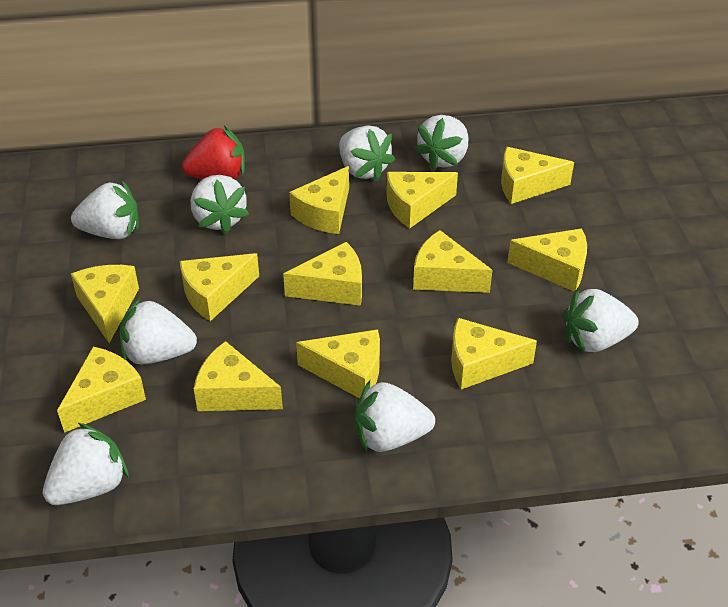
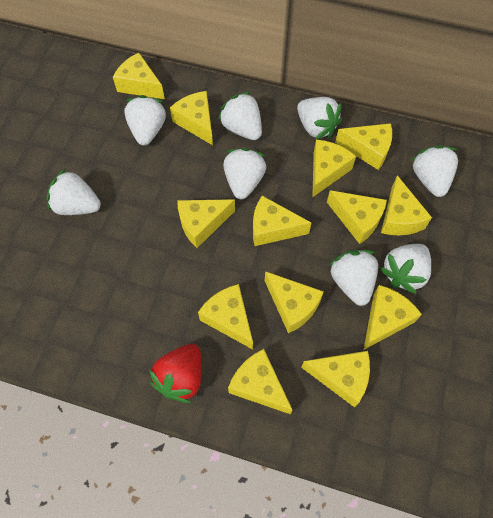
yellow cheese: [57,346,146,433] [71,265,139,343] [180,253,259,321] [194,341,283,411] [283,242,362,306] [289,166,349,234] [296,329,380,398] [386,172,458,228] [413,230,492,293] [451,318,537,389] [501,147,574,204] [508,228,587,292] = 12 -> [113,53,165,99] [170,91,213,145] [177,199,235,248] [198,284,253,350] [228,349,292,414] [253,196,311,246] [265,271,324,333] [301,351,370,407] [312,140,356,198] [327,190,387,244] [335,123,392,170] [364,285,422,350] [381,175,432,235] = 13

